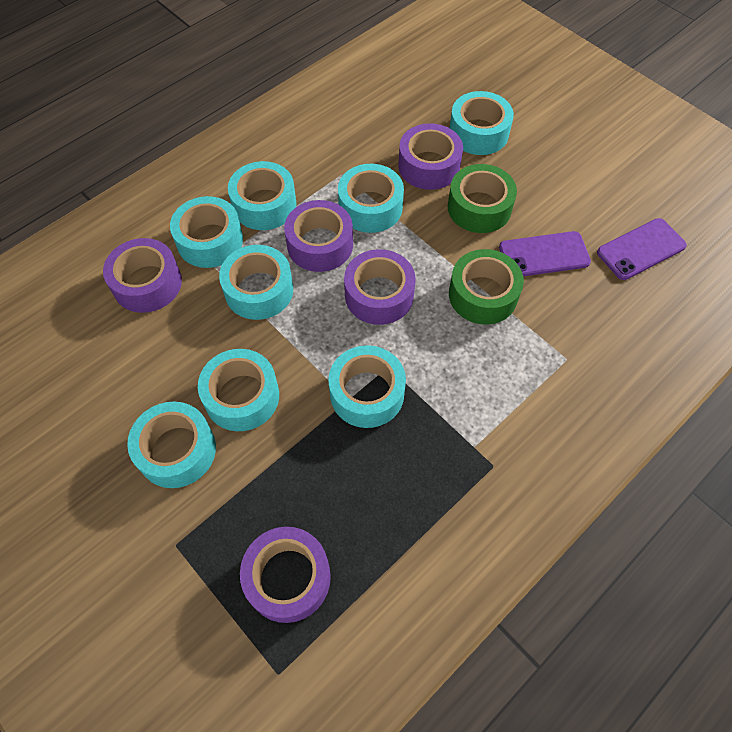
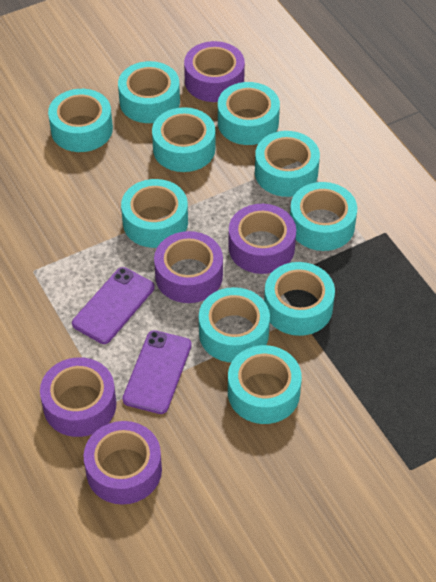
green tape: [448,164,517,233] [449,249,524,325] = 2 -> none = 0
turquoise tape: [127,402,216,488] [170,196,243,268] [198,349,279,431] [219,245,293,320] [228,161,296,230] [328,345,406,428] [338,164,404,233] [449,91,514,155] = 8 -> [48,89,113,152] [118,61,180,123] [121,179,188,248] [152,107,215,172] [199,287,270,362] [218,82,280,145] [228,345,302,424] [255,131,320,197] [264,262,335,336] [290,182,357,251] = 10

